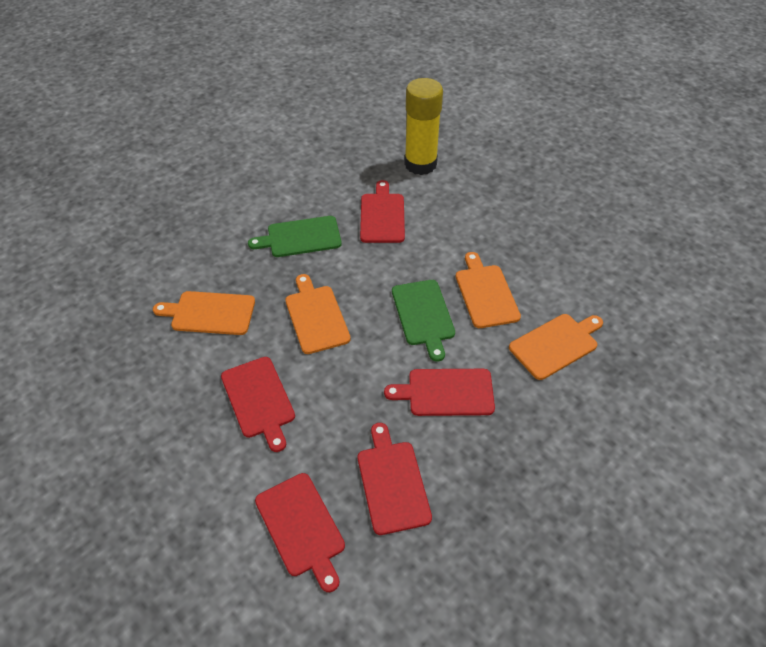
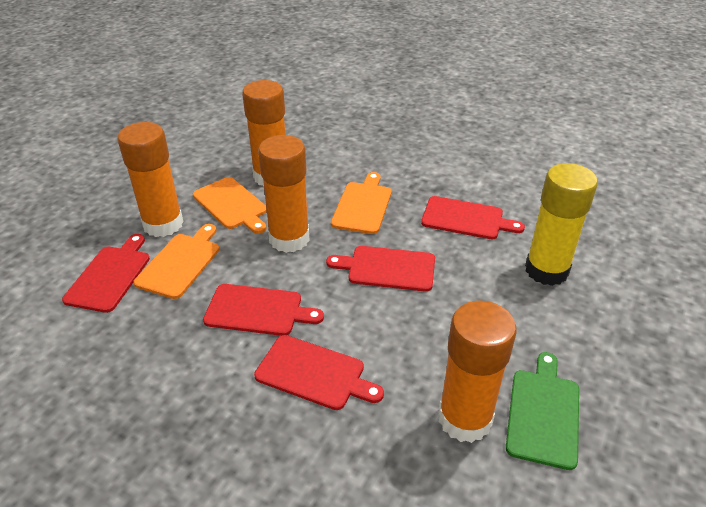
green cutting board: [248,216,342,257] [392,280,455,361] = 2 -> [506,352,579,470] = 1
orange cutting board: [153,291,255,335] [285,274,351,354] [456,252,521,328] [509,314,603,380] = 4 -> [133,224,219,299] [193,177,267,234] [331,172,392,234] = 3
orange glue stick: none = 0 -> [118,122,184,237] [242,80,286,186] [258,135,310,253] [438,301,517,443] = 4

